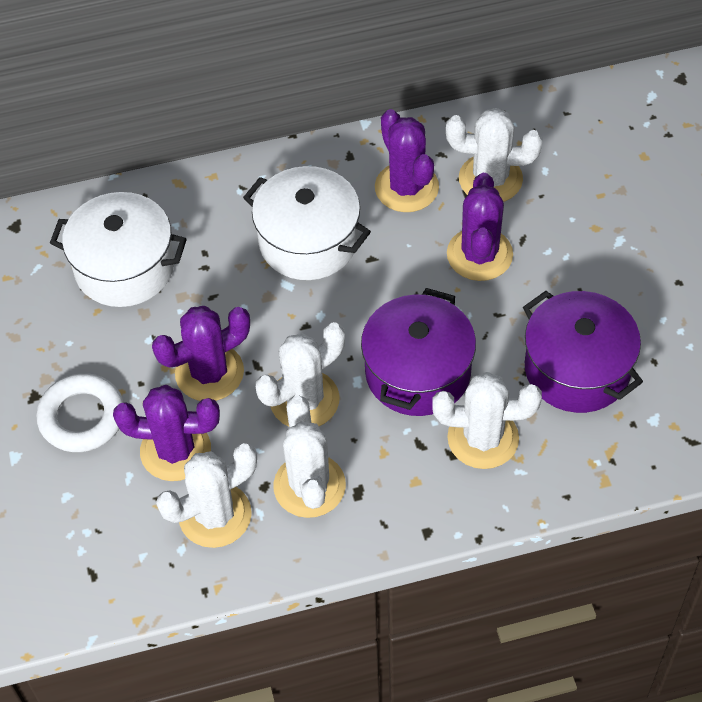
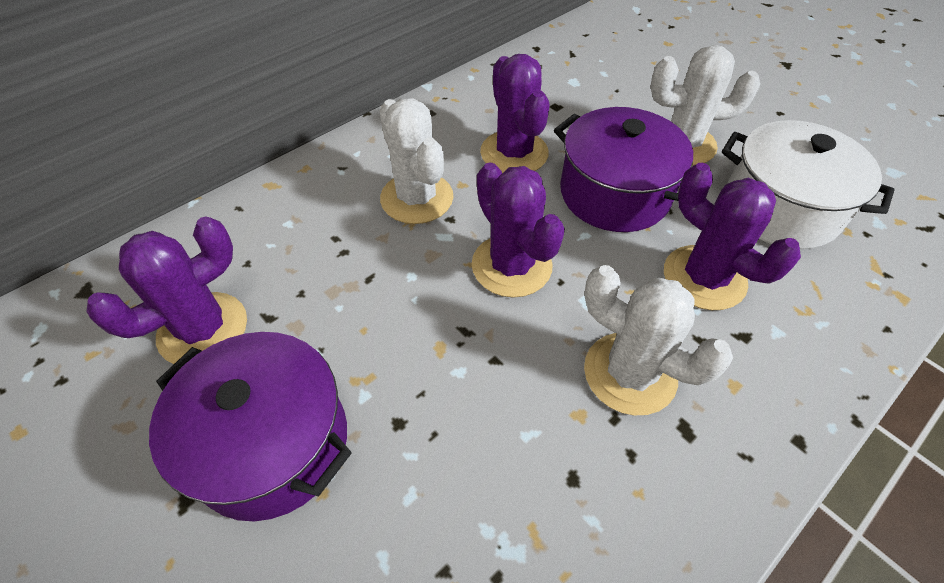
white cactus: [156,443,257,548] [256,322,345,426] [273,396,346,518] [432,372,542,469] [446,108,542,202] = 5 -> [380,98,454,224] [584,265,733,416] [650,45,760,166] = 3
white pot: [50,192,187,307] [243,166,371,280] = 2 -> [722,120,895,249] = 1
white ring: [36,373,124,452] = 1 -> none = 0

